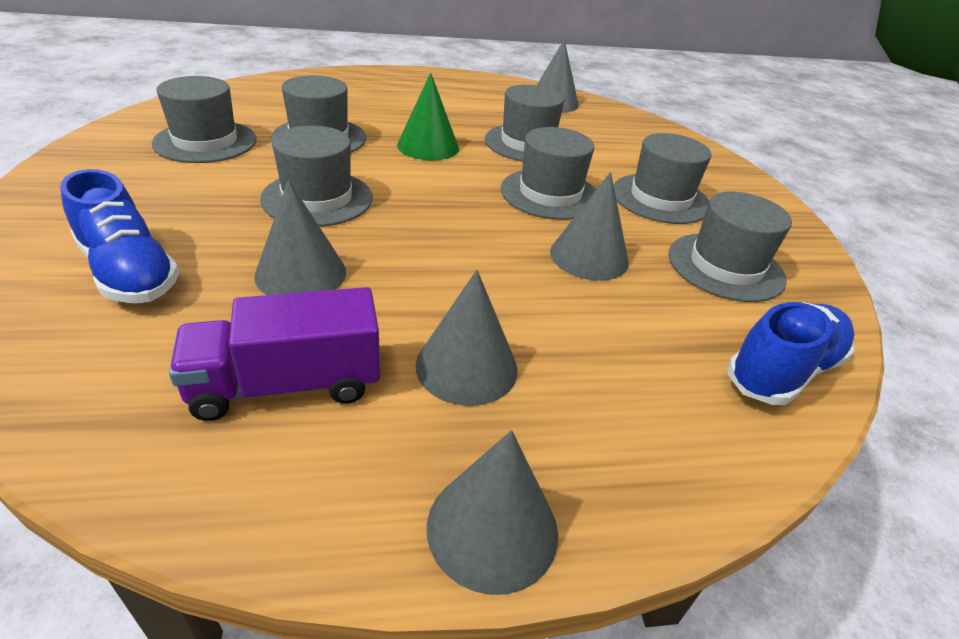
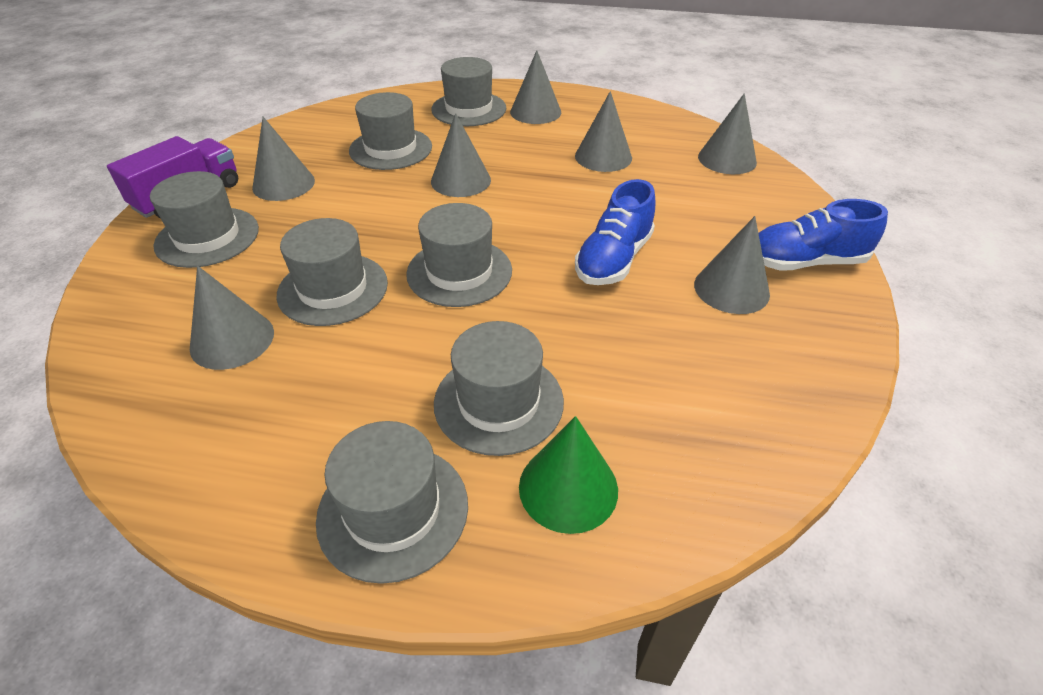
grey cone: [254,180,346,295] [416,270,518,406] [427,430,558,595] [537,39,579,112] [550,172,629,281] = 5 -> [190,266,274,370] [252,117,315,201] [431,113,491,197] [510,50,561,124] [575,91,632,172] [694,216,770,314] [698,93,757,174] = 7

